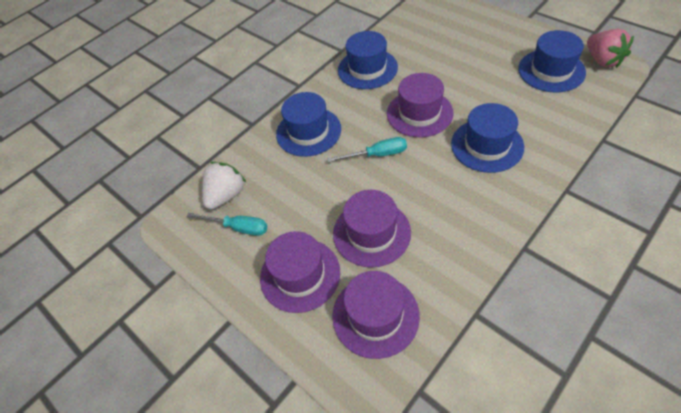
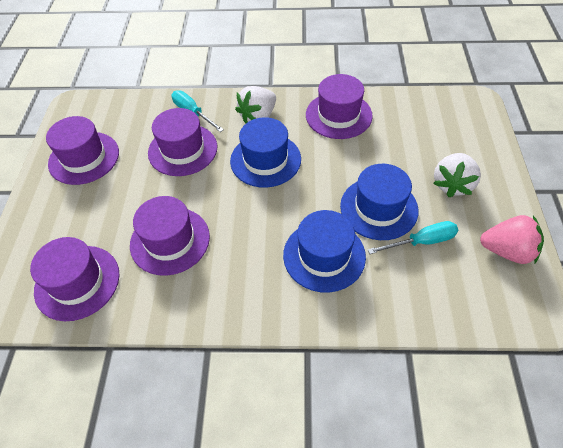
blue hat: [276,92,341,157] [338,31,398,89] [451,103,524,173] [518,30,586,92] = 4 -> [230,117,301,188] [283,210,366,293] [340,164,419,240] = 3
purple hat: [260,231,340,313] [332,271,420,359] [333,190,411,268] [387,73,454,137] = 4 -> [30,237,119,321] [46,116,119,185] [130,196,210,276] [148,108,217,176] [306,74,373,139] = 5
white strawberry: [202,162,246,209] = 1 -> [235,86,276,124] [433,153,481,197] = 2

